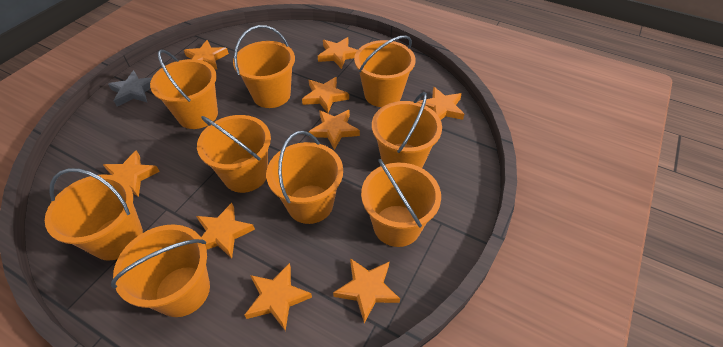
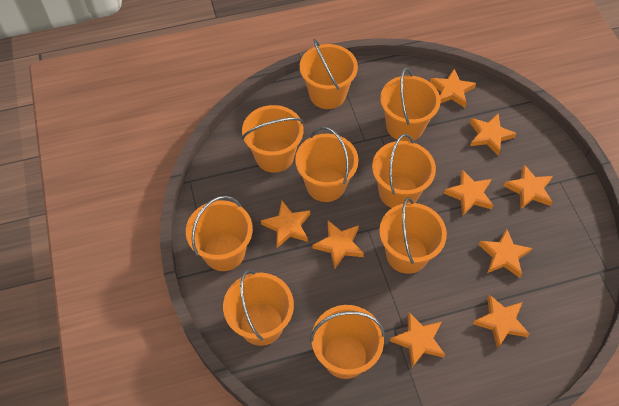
grey star: [108,70,152,107] = 1 -> none = 0

